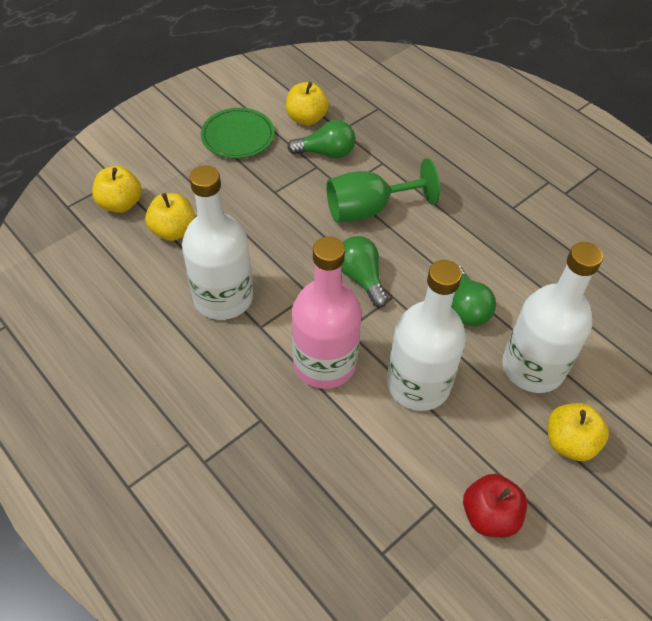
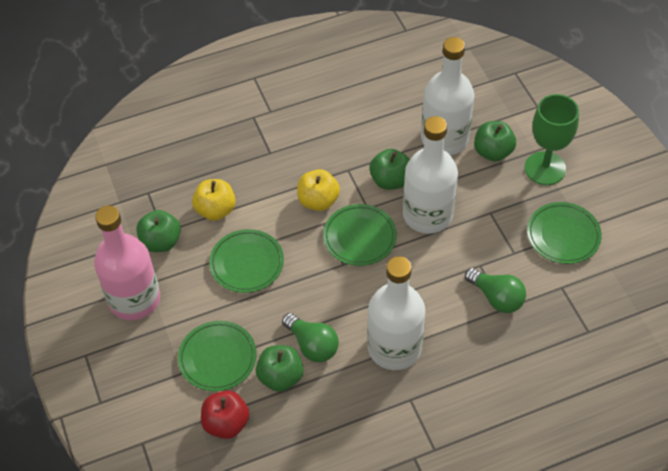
green apple: none = 0 -> [136,210,181,252] [256,345,303,392] [369,149,410,190] [474,121,516,162] = 4
green light bulb: [287,120,355,158] [341,236,389,307] [451,265,496,326] = 3 -> [282,313,339,362] [465,268,526,313] = 2
green plate: [201,108,275,159] = 1 -> [178,321,257,391] [209,229,284,293] [323,204,397,266] [527,202,602,264] = 4
yellow apple: [92,166,142,213] [145,193,195,241] [286,82,329,125] [548,403,609,461] = 4 -> [192,179,236,221] [297,169,340,211] = 2

